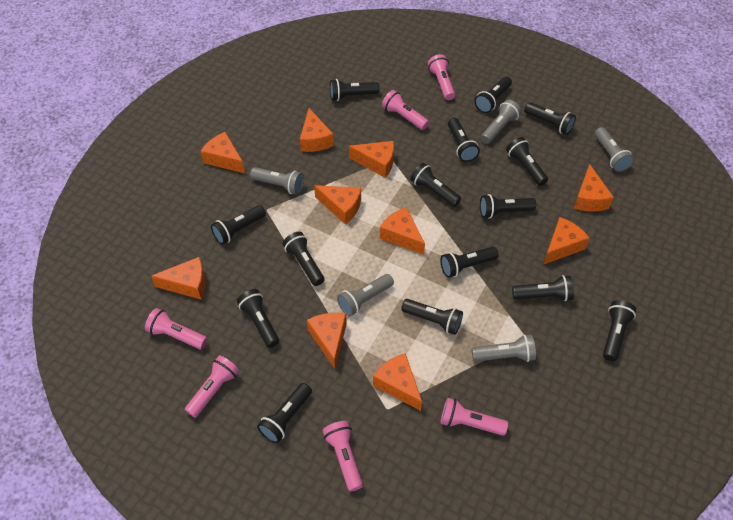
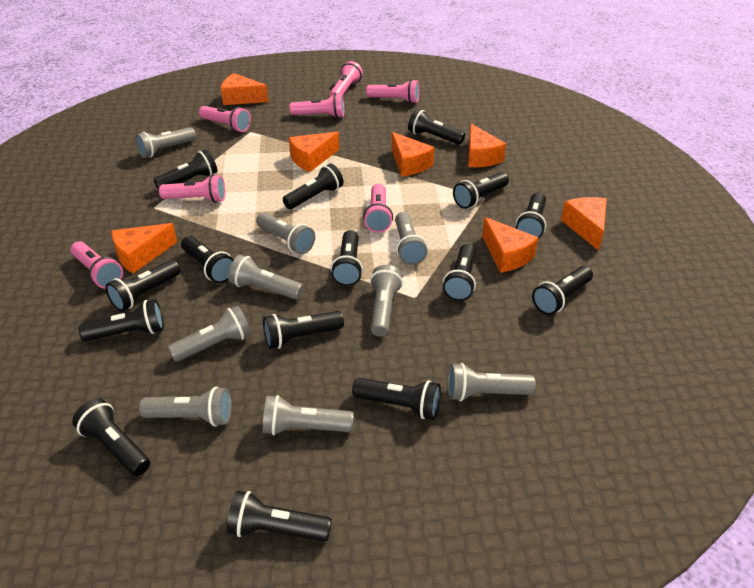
grey flashlight: [250,167,304,195] [337,274,394,316] [472,334,536,362] [481,100,521,144] [595,127,634,172] = 5 -> [135,127,196,158] [139,387,232,427] [168,305,251,362] [228,255,304,300] [256,212,315,254] [263,395,354,435] [370,265,403,336] [395,212,428,265] [448,363,536,401] = 9
orange cheese: [151,257,206,299] [201,132,245,173] [300,108,334,152] [307,313,347,369] [314,185,361,225] [349,141,394,178] [373,353,422,411] [380,207,425,255] [543,217,590,265] [574,164,614,211] = 10 -> [112,223,177,273] [221,73,268,105] [289,132,339,172] [392,132,435,177] [468,124,506,167] [482,217,539,273] [561,197,607,251] = 7
pink flashlight: [145,308,207,349] [185,355,239,418] [323,421,363,492] [382,90,429,130] [428,54,455,100] [441,398,508,436] = 6 -> [70,241,123,289] [159,174,226,203] [199,106,251,132] [289,93,344,118] [329,61,363,97] [363,184,393,233] [366,79,419,103] = 7

